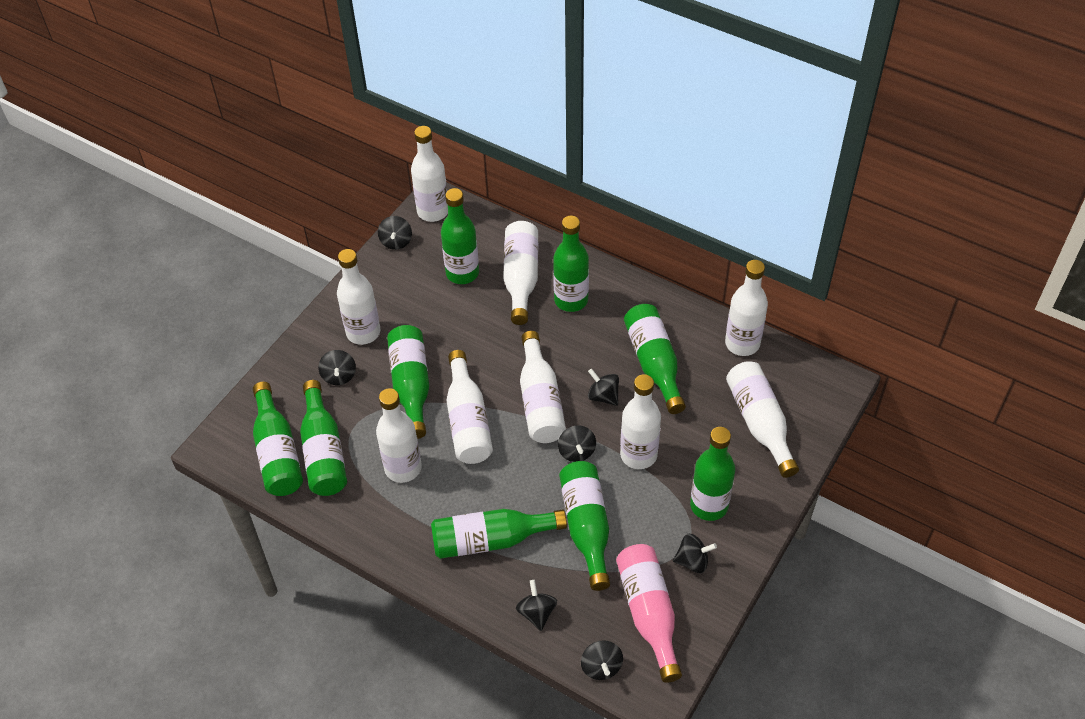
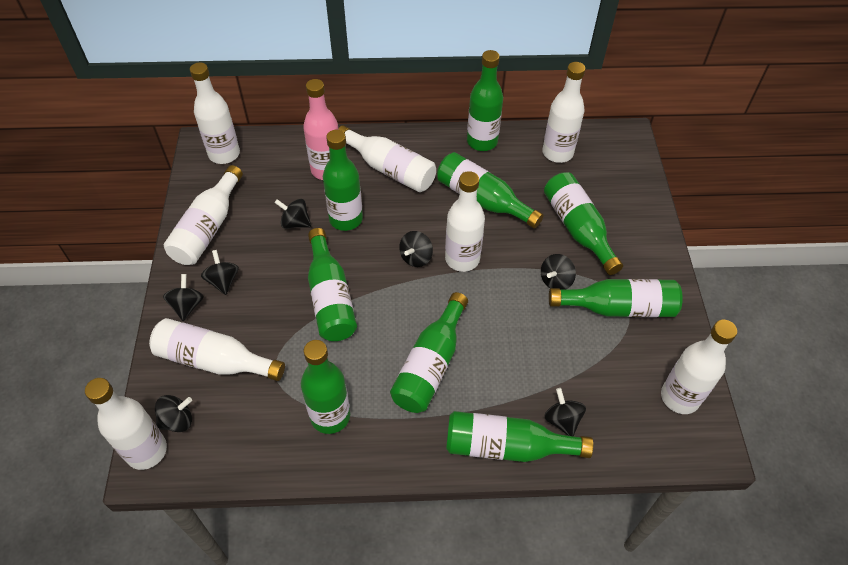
white bottle: [337,249,380,345] [376,388,422,483] [411,126,448,222] [446,350,493,464] [503,221,538,325] [520,331,566,443] [620,374,661,469] [725,260,768,356] [726,361,799,478] = 9 -> [85,378,167,470] [149,318,285,381] [164,165,243,265] [190,62,240,164] [338,125,436,192] [445,171,485,272] [542,62,585,163] [661,320,737,414] = 8

